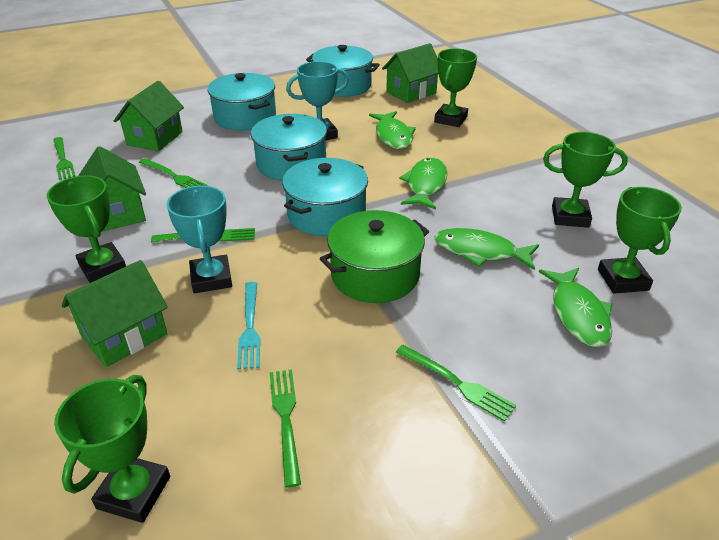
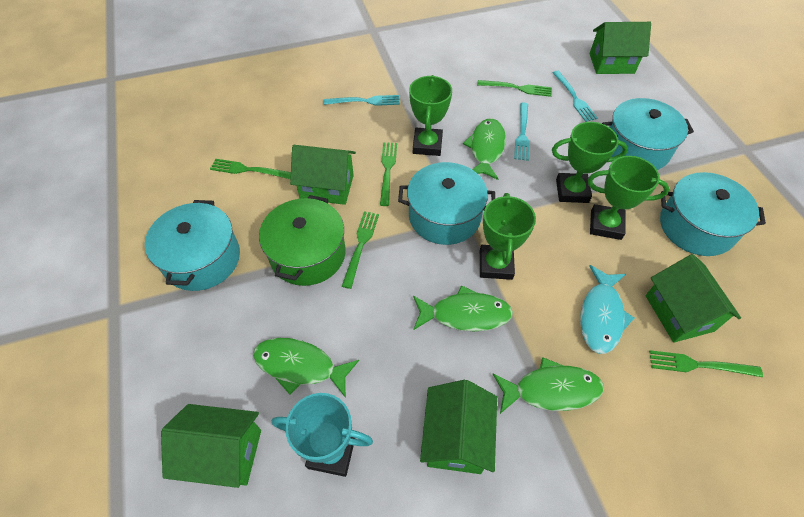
green house: [62,260,168,367] [78,146,146,232] [114,81,184,151] [382,43,439,103] = 4 -> [161,404,261,488] [290,145,356,205] [420,380,497,474] [589,22,651,74] [646,254,741,342] = 5
green trophy: [47,175,126,283] [54,375,170,523] [434,48,477,127] [543,132,628,228] [598,187,682,294] = 5 -> [409,75,452,156] [480,193,536,280] [552,122,628,203] [588,156,669,240] = 4
turquoise fish: none = 0 -> [580,265,634,354] = 1
turquoise fork: [237,282,260,370] = 1 -> [324,95,400,106] [514,102,530,161] [552,70,598,122] = 3
turquoise trophy: [167,185,232,293] [286,61,349,140] = 2 -> [272,393,373,477] = 1

